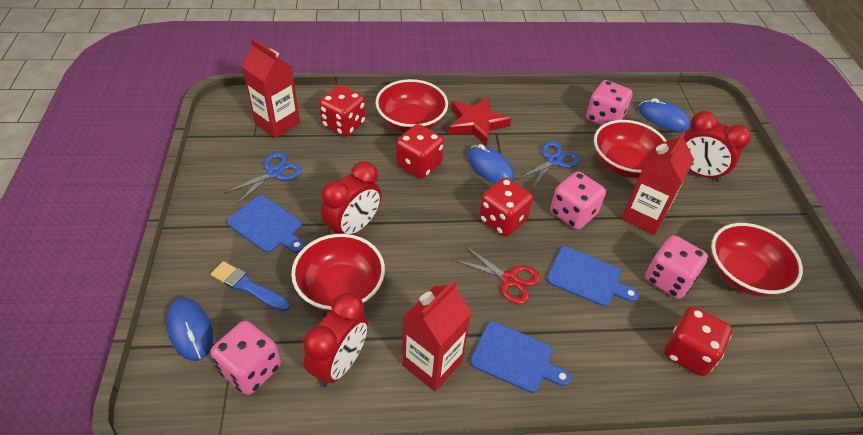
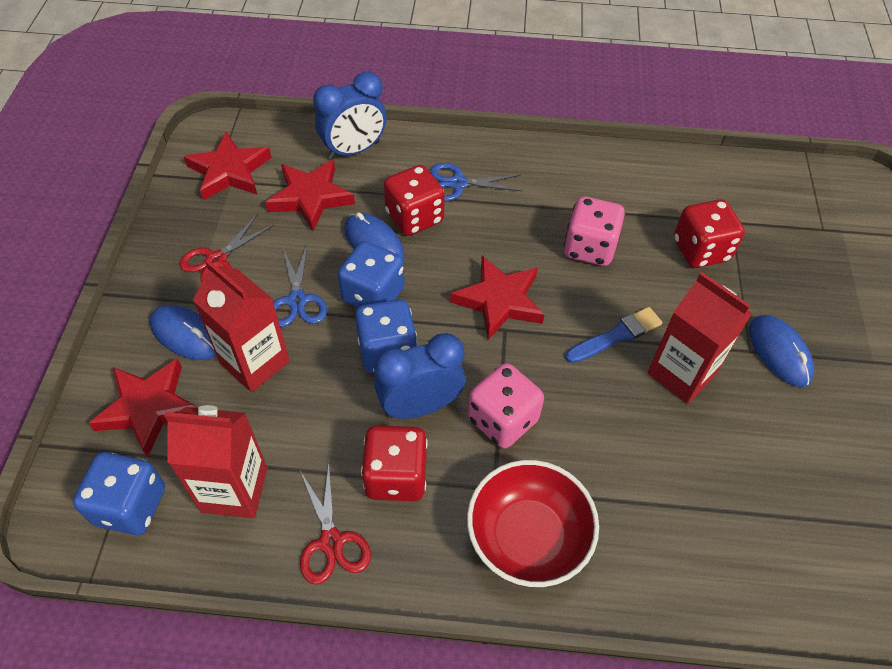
blue clock: none = 0 -> [313,72,387,160] [374,333,465,419] = 2
blue cutting board: [227,195,305,253] [470,321,571,393] [547,247,639,306] = 3 -> none = 0
blue dice: none = 0 -> [73,452,165,535] [338,241,405,308] [355,299,418,373] = 3
pink dice: [211,321,281,395] [550,172,606,230] [586,80,633,126] [645,235,708,299] = 4 -> [468,363,544,449] [564,196,625,266] = 2
red bowl: [291,234,385,312] [375,79,448,132] [594,120,667,178] [711,223,803,297] = 4 -> [467,460,599,587] = 1
red clock: [303,293,368,387] [321,161,381,235] [684,111,751,182] = 3 -> none = 0
red dice: [319,85,366,137] [396,124,444,179] [479,178,533,237] [664,307,732,376] = 4 -> [361,426,428,501] [384,165,445,236] [674,199,745,268] = 3
red scissors: [454,246,540,304] = 1 -> [179,214,274,282] [300,463,371,585] = 2
red star: [449,97,511,146] = 1 -> [88,358,198,458] [184,132,272,201] [265,160,355,231] [450,256,544,340] = 4

